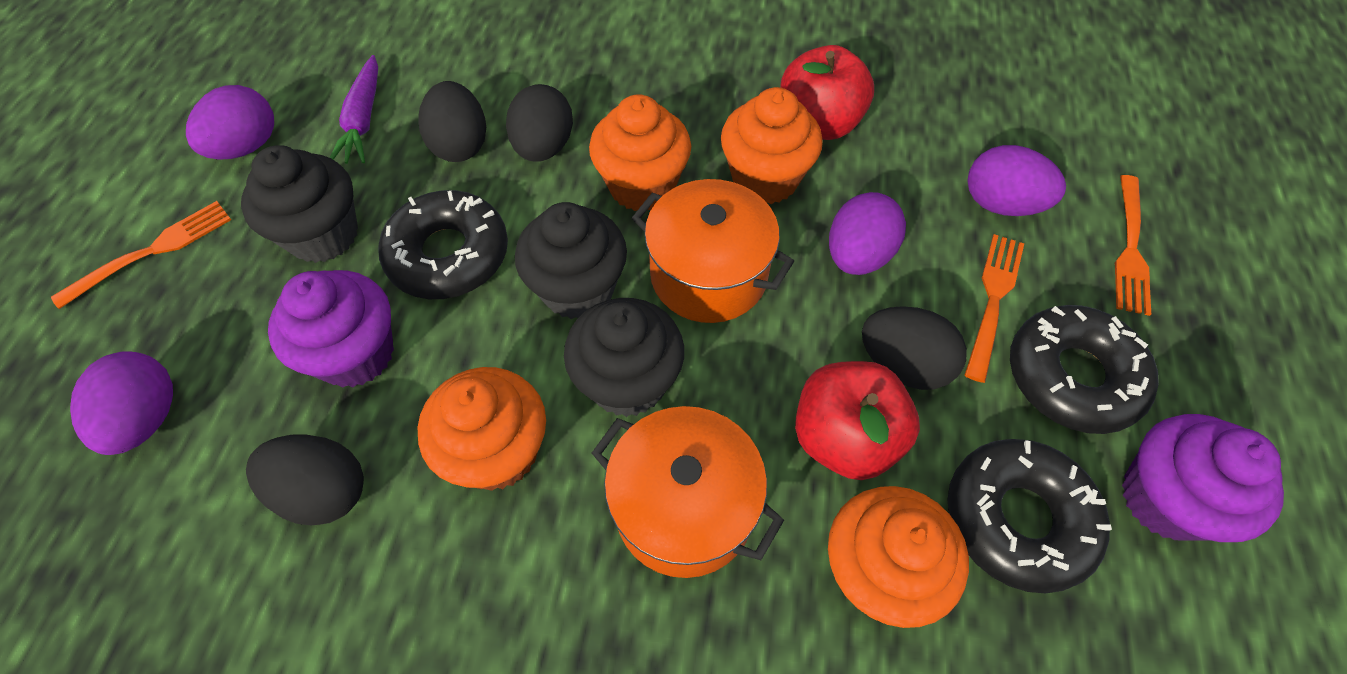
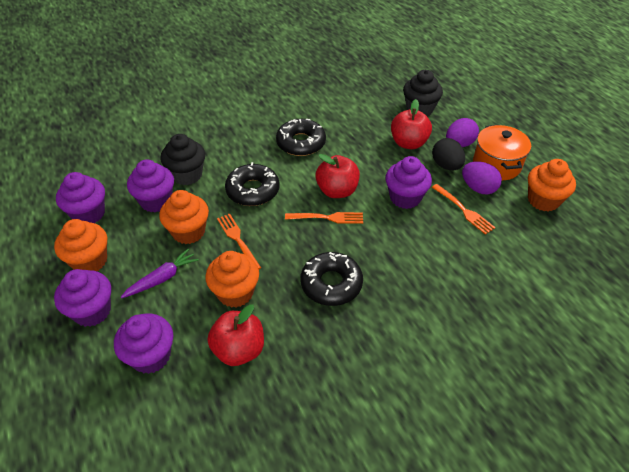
black cupcake: [241,145,358,263] [515,202,627,319] [564,298,684,417] = 3 -> [160,134,205,185] [403,70,443,116] = 2
black egg: [246,434,364,525] [418,81,486,162] [506,84,573,162] [862,306,967,390] = 4 -> [432,138,465,170] = 1
orange pot: [592,406,784,578] [632,179,794,323] = 2 -> [473,125,531,180] = 1
purple cupcake: [268,270,394,387] [1122,414,1284,542] = 2 -> [54,269,111,327] [56,172,105,223] [114,313,173,374] [127,159,174,212] [385,156,432,209] = 5
purple egg: [70,351,173,455] [186,85,274,160] [829,192,906,275] [967,145,1066,216] = 4 -> [446,118,479,147] [462,161,502,194] = 2
red apple: [780,45,874,140] [795,361,920,480] = 2 -> [207,304,264,366] [315,154,360,198] [391,99,432,149] = 3

